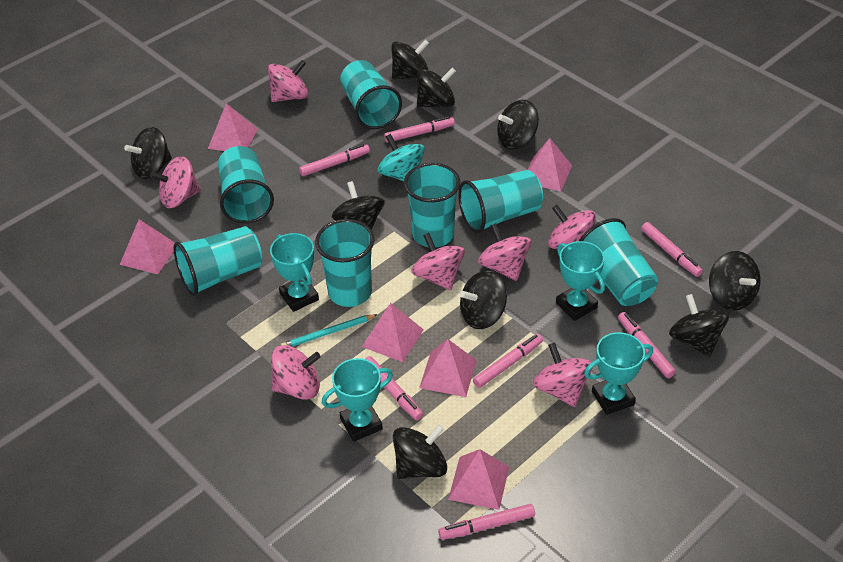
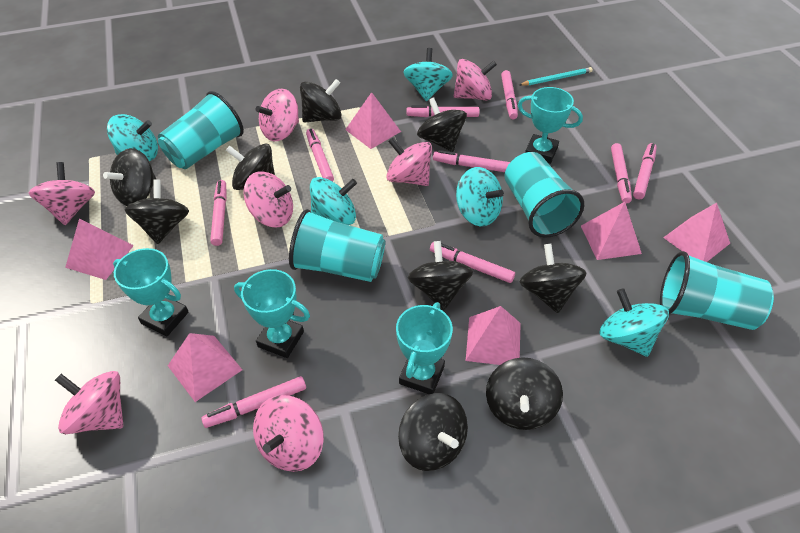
pink marker: [299,144,370,176] [365,356,423,420] [384,116,455,143] [438,504,535,540] [473,334,543,388] [618,312,676,378] [641,222,703,277] = 7 -> [201,376,306,428] [210,180,227,246] [306,129,334,182] [406,105,480,117] [430,242,515,283] [433,150,510,172] [501,70,518,119] [611,143,632,204] [633,143,657,200] = 9
turquoise cup: [174,226,262,296] [218,146,274,224] [315,219,374,307] [340,60,402,129] [404,163,460,247] [458,170,543,233] [579,218,658,306] = 7 -> [158,91,244,169] [289,209,385,282] [504,152,584,238] [660,251,774,330] = 4
turquoise spinning top: [377,134,425,181] = 1 -> [107,114,158,161] [310,177,357,225] [403,48,453,101] [456,167,504,226] [599,288,669,357] = 5

